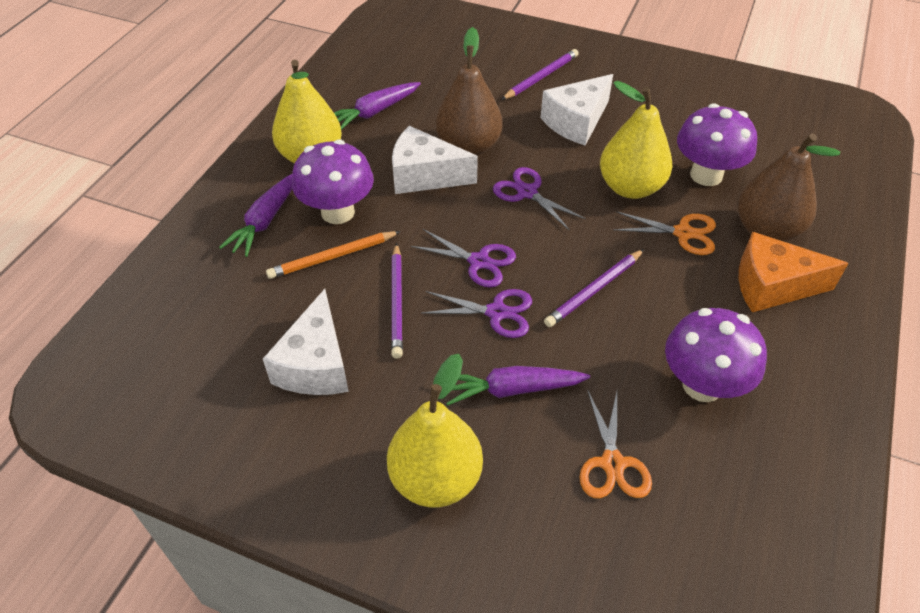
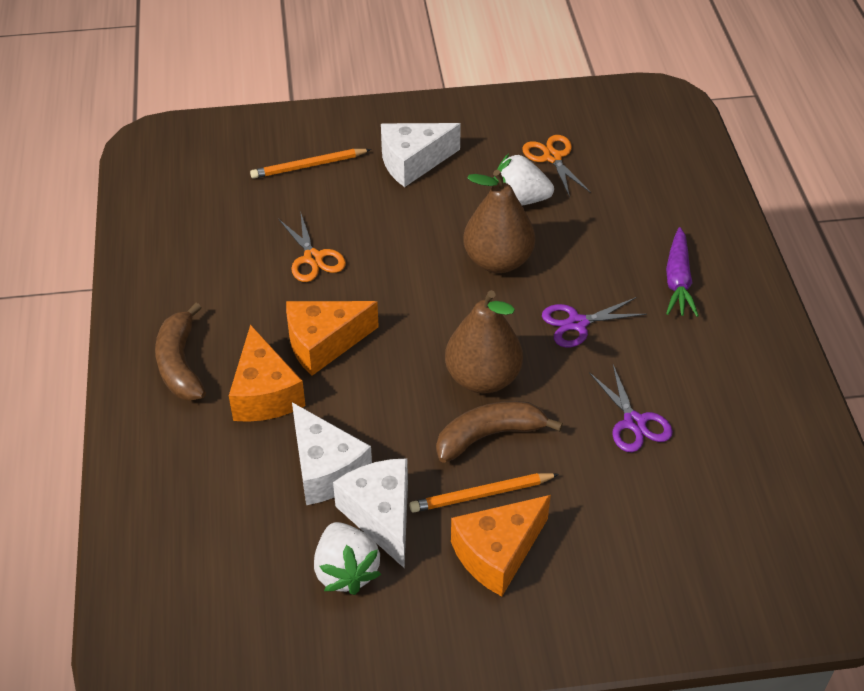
brown banana: none = 0 -> [155,303,206,401] [436,401,563,463] = 2
orange cheese: [739,232,849,312] = 1 -> [229,324,306,422] [286,301,379,376] [451,495,551,596] = 3
orange pencil: [266,231,401,279] = 1 -> [250,149,371,179] [409,473,559,513] = 2
purple carrot: [219,174,292,257] [334,82,421,130] [446,366,590,406] = 3 -> [666,227,699,317] = 1
purple mushroom: [292,140,374,224] [665,308,767,402] [677,103,757,186] = 3 -> none = 0
purple pencil: [391,243,403,359] [501,49,579,100] [544,249,644,327] = 3 -> none = 0
purple scissors: [411,229,516,288] [421,289,532,338] [493,167,586,231] = 3 -> [542,297,647,347] [589,365,673,452] = 2
white strawberry: none = 0 -> [314,522,381,595] [494,154,554,205] = 2
yellow pear: [272,60,342,163] [387,354,483,507] [600,81,672,199] = 3 -> none = 0

